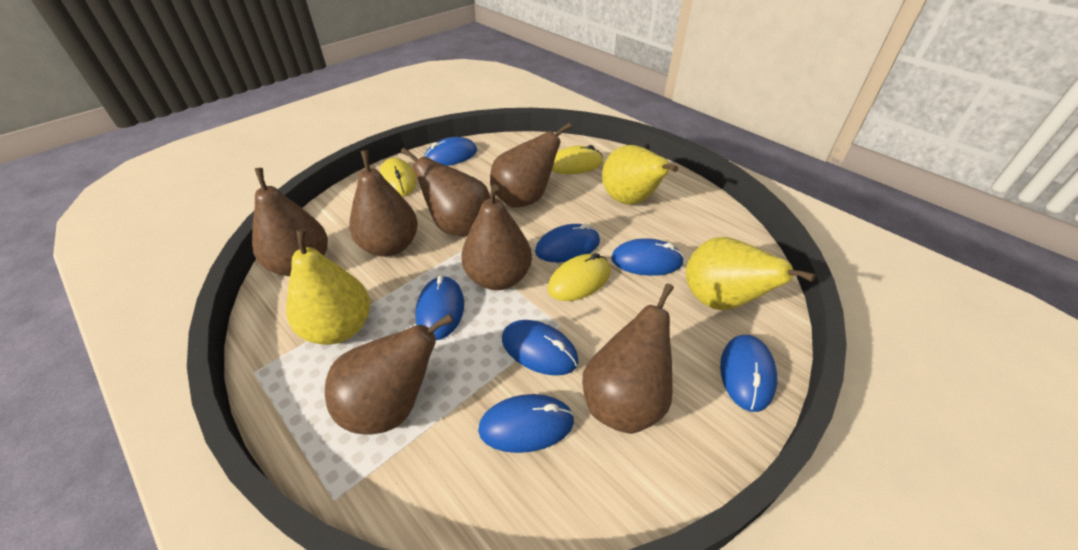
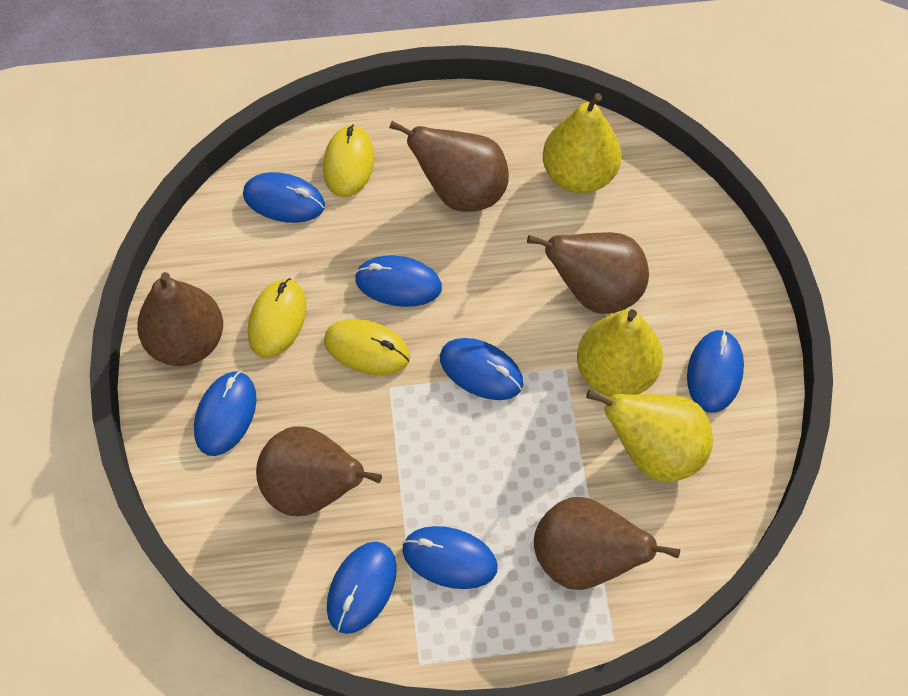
brown pear: [252,168,328,276] [325,314,453,435] [349,150,418,257] [401,148,490,236] [461,184,532,290] [490,123,572,207] [582,283,674,434] = 7 -> [137,272,223,366] [256,427,382,516] [389,121,509,212] [527,232,649,314] [534,497,680,590] = 5

